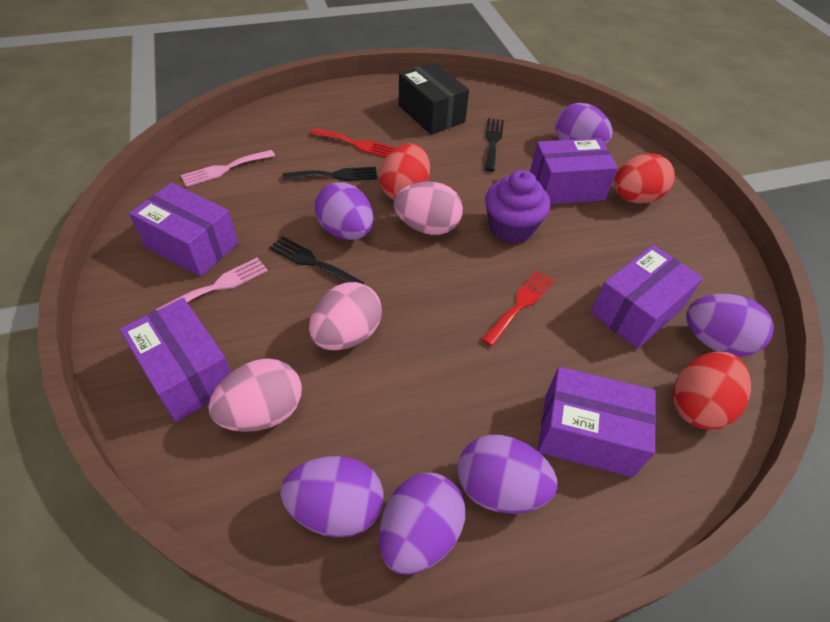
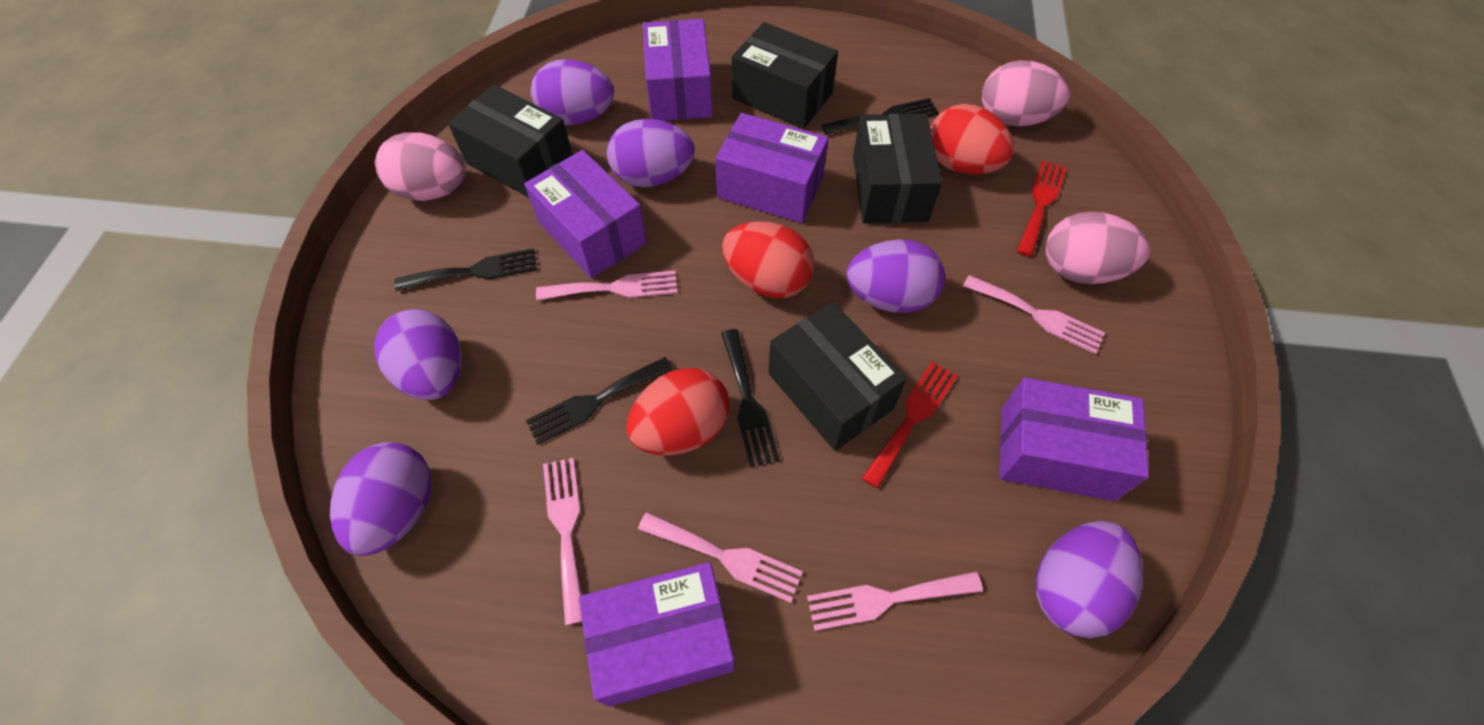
black box: [399,62,469,135] = 1 -> [448,85,573,198] [732,22,838,129] [768,301,907,451] [853,114,942,224] = 4
black fork: [269,236,364,284] [282,167,377,181] [484,118,504,172] = 3 -> [394,248,537,291] [526,357,673,445] [721,329,780,468] [821,98,939,135] = 4
pink fork: [156,258,268,310] [181,150,275,187] = 2 -> [536,271,677,301] [543,458,582,625] [638,512,803,603] [807,571,983,631] [963,275,1105,354] = 5
purple cupcake: [485,170,550,243] = 1 -> none = 0

